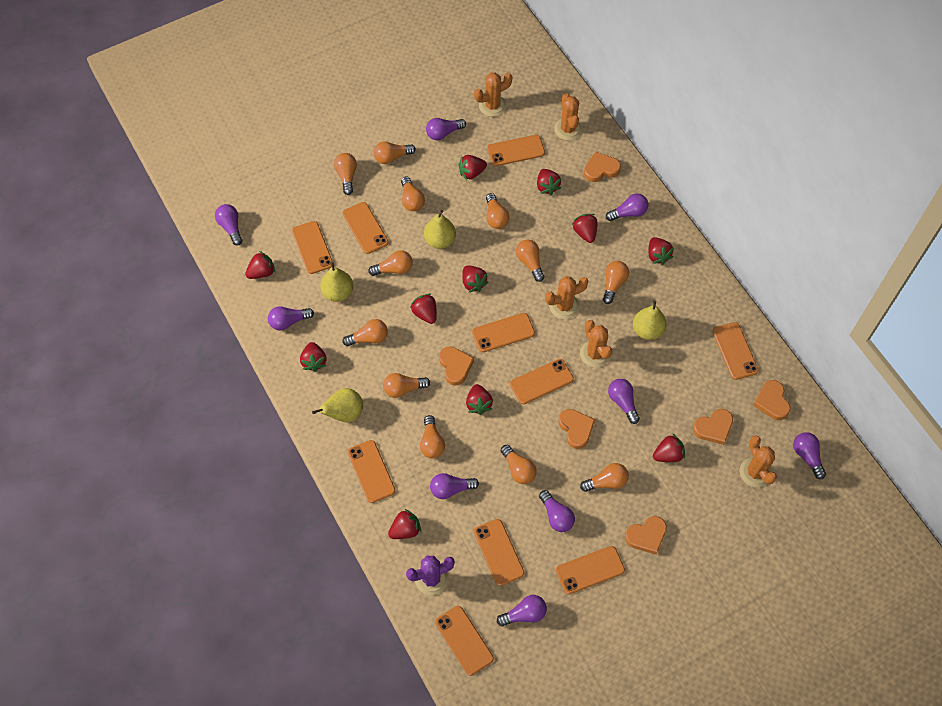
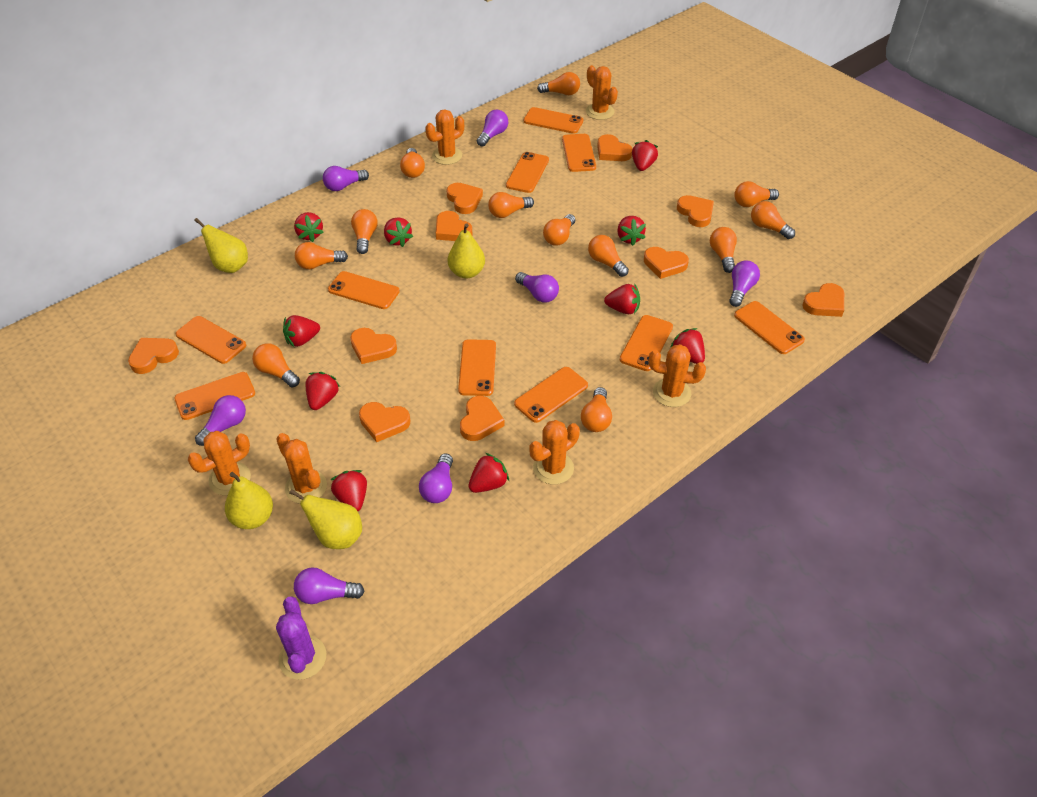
orange cactus: [474,73,512,117] [545,277,588,319] [554,93,582,140] [580,320,612,368] [739,435,777,487] = 5 -> [188,431,251,495] [276,433,327,504] [425,109,464,165] [529,420,580,484] [586,65,618,120] [649,344,706,407] = 6
orange heart: [439,346,474,385] [558,409,595,449] [584,152,621,182] [625,516,667,554] [693,409,733,445] [753,380,791,420] = 6 -> [128,338,179,374] [350,328,397,364] [359,402,411,442] [436,211,473,241] [447,183,483,214] [460,396,505,441] [597,134,633,161] [644,247,689,279] [677,195,714,227] [802,283,844,317] = 10
purple light bulb: [215,204,242,246] [268,306,314,331] [426,118,466,140] [430,473,479,499] [497,595,547,626] [539,490,575,532] [606,193,648,221] [608,379,640,424] [793,432,826,479] = 9 -> [195,395,246,446] [294,567,365,604] [323,166,369,191] [419,454,453,503] [477,110,508,147] [515,272,559,302] [729,260,760,307] = 7
red strawberry: [245,251,275,279] [300,342,327,372] [388,509,421,539] [410,293,437,324] [458,155,487,180] [462,265,489,292] [466,384,493,415] [537,169,561,195] [572,214,597,243] [648,237,674,265] [653,434,685,462] = 11 -> [283,315,320,347] [294,212,324,242] [305,372,340,410] [331,470,367,511] [384,217,413,247] [468,453,509,493] [604,284,640,314] [617,216,646,246] [632,140,658,171] [670,328,705,364] = 10

